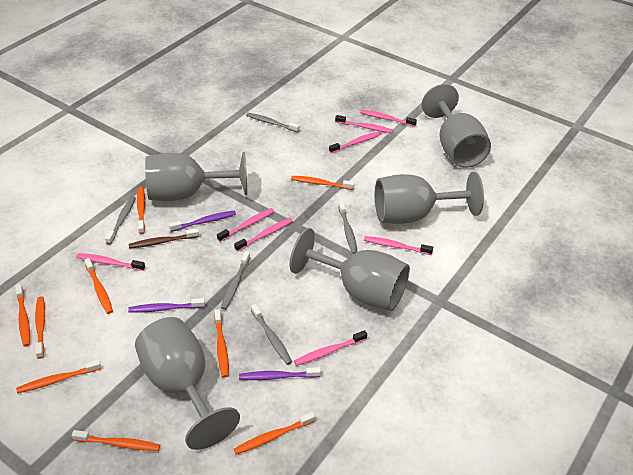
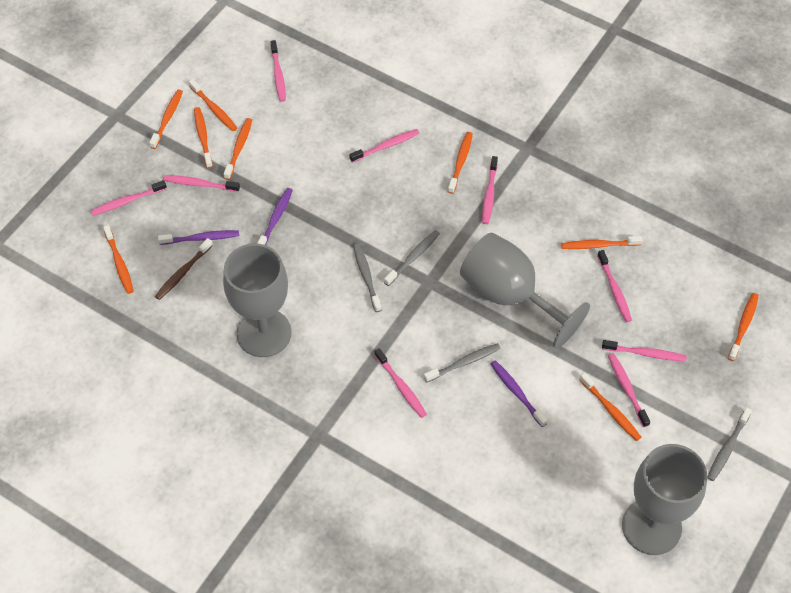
grey goblet: [135,317,240,450] [145,152,247,201] [290,228,410,311] [375,172,484,224] [422,84,491,168] = 5 -> [223,243,292,357] [460,233,590,349] [622,444,708,555] = 3
grey toothbrush: [105,196,136,244] [221,251,250,310] [246,113,300,132] [251,304,292,365] [338,201,358,254] = 5 -> [353,244,382,312] [384,230,440,286] [424,343,501,382] [708,407,752,481] = 4
pink toothbrush: [76,253,145,271] [217,208,274,242] [234,218,293,252] [294,330,367,366] [329,131,381,153] [335,115,393,133] [360,110,417,127] [364,236,433,255] = 8 -> [91,180,167,216] [163,175,240,192] [270,40,286,102] [349,129,420,163] [375,348,427,418] [482,156,498,224] [597,250,632,322] [602,340,687,362] [608,353,650,427] = 9

